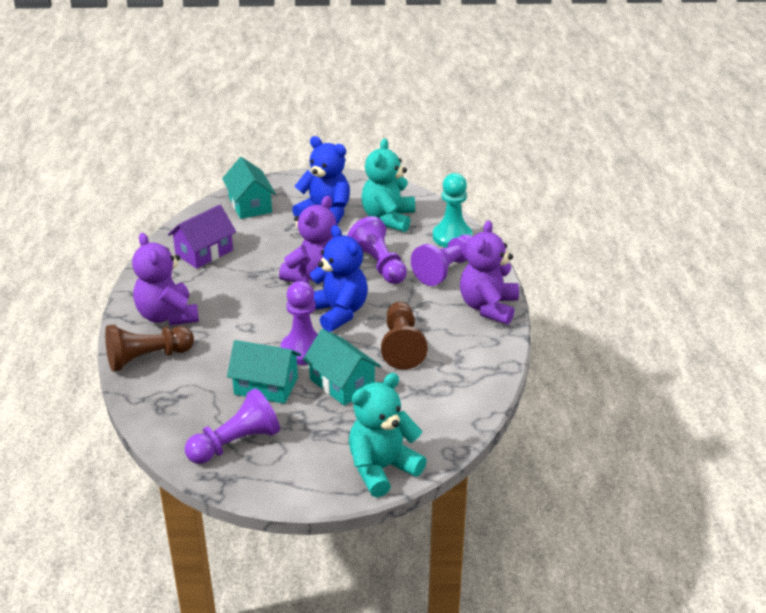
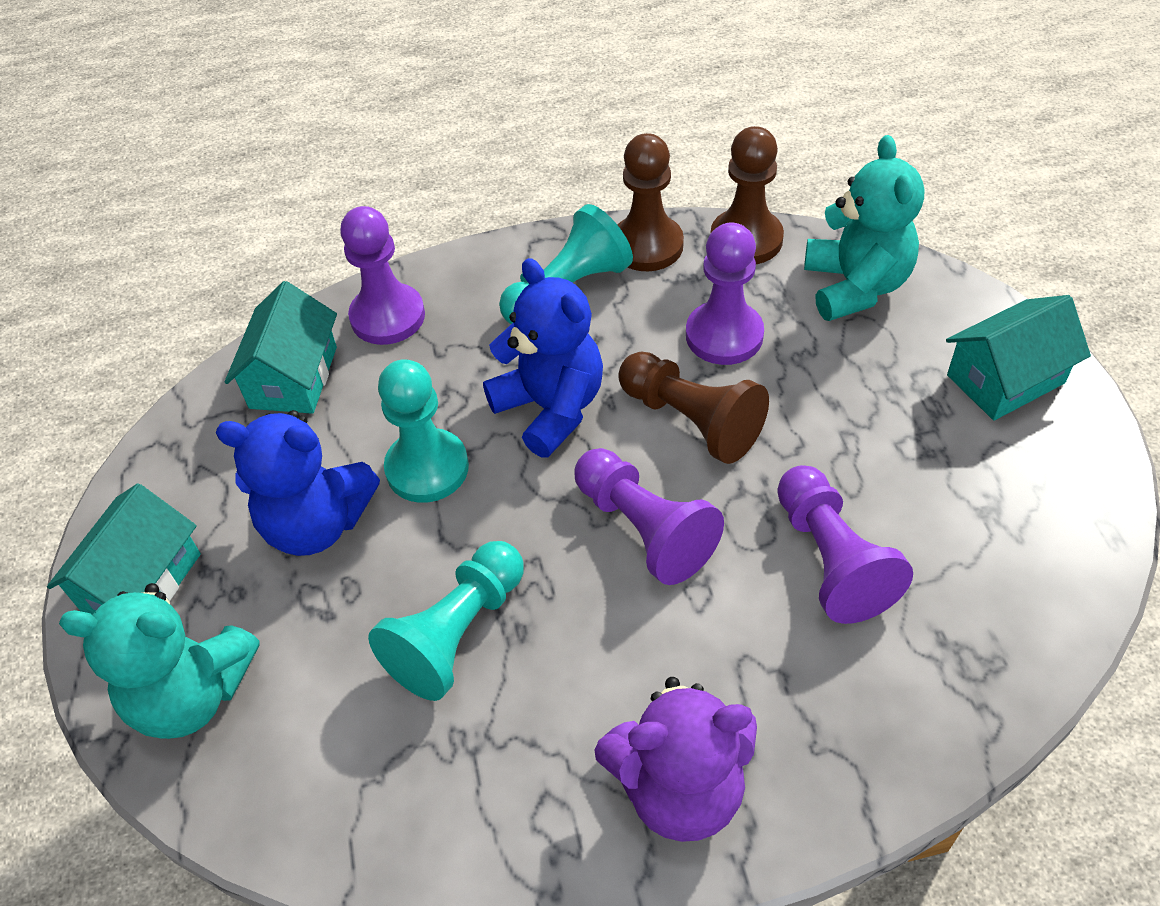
brown pawn: [105,325,194,372] [381,302,428,370] = 2 -> [618,133,684,271] [618,352,769,464] [711,126,784,264] = 3
purple house: [168,205,236,269] = 1 -> none = 0
purple teddy bear: [132,233,199,326] [279,196,336,283] [460,220,519,325] = 3 -> [594,677,757,842] = 1
turquoise pawn: [433,173,472,248] = 1 -> [368,541,524,701] [378,359,469,503] [499,204,633,324] = 3

